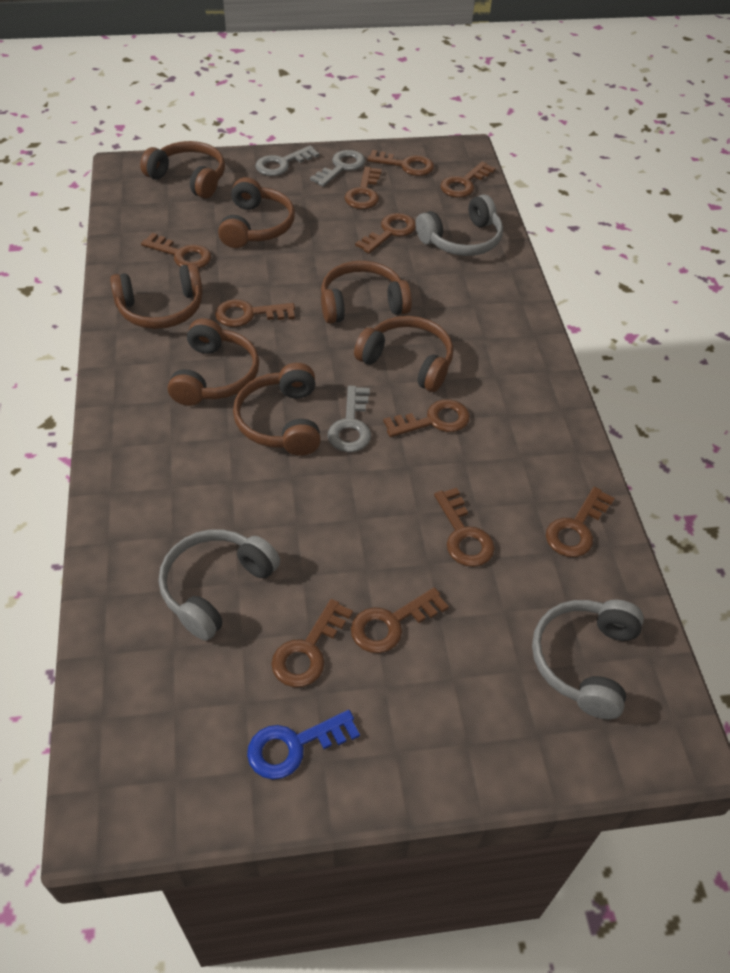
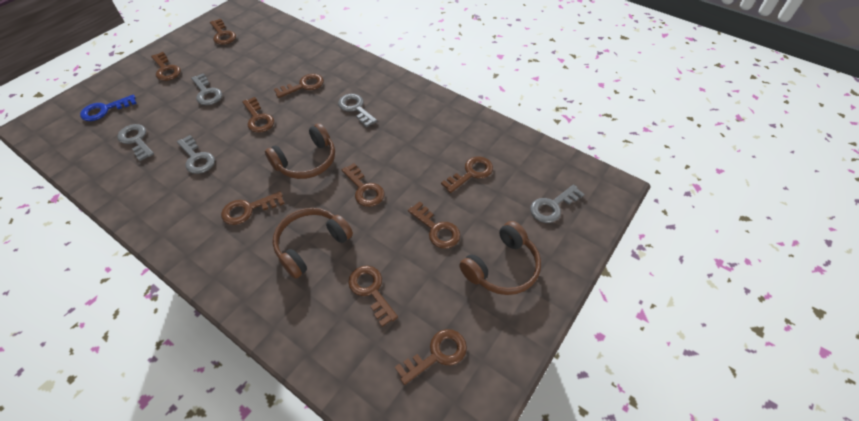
brown headphones: [110,263,203,329] [140,141,225,199] [168,318,259,406] [218,177,295,248] [233,363,321,456] [321,261,412,324] [354,316,453,392] = 7 -> [265,123,335,179] [273,208,353,279] [459,221,541,295] = 3
brown key: [141,233,211,269] [215,299,295,327] [271,599,353,687] [345,167,382,209] [351,587,449,653] [355,213,416,254] [367,150,434,176] [383,399,470,437] [434,488,495,567] [440,162,496,198] [546,487,615,557] = 11 -> [151,52,181,81] [210,19,236,45] [221,191,285,225] [242,97,274,133] [274,74,324,98] [341,163,385,207] [348,266,398,327] [395,329,467,385] [408,201,461,249] [441,156,493,193] = 10
grey headphones: [159,529,280,641] [415,194,503,256] [532,599,644,719] = 3 -> none = 0
grey key: [255,146,320,176] [310,150,365,187] [328,386,371,452] = 3 -> [117,124,154,161] [177,135,215,174] [191,73,222,105] [338,94,377,127] [530,185,584,223] = 5

